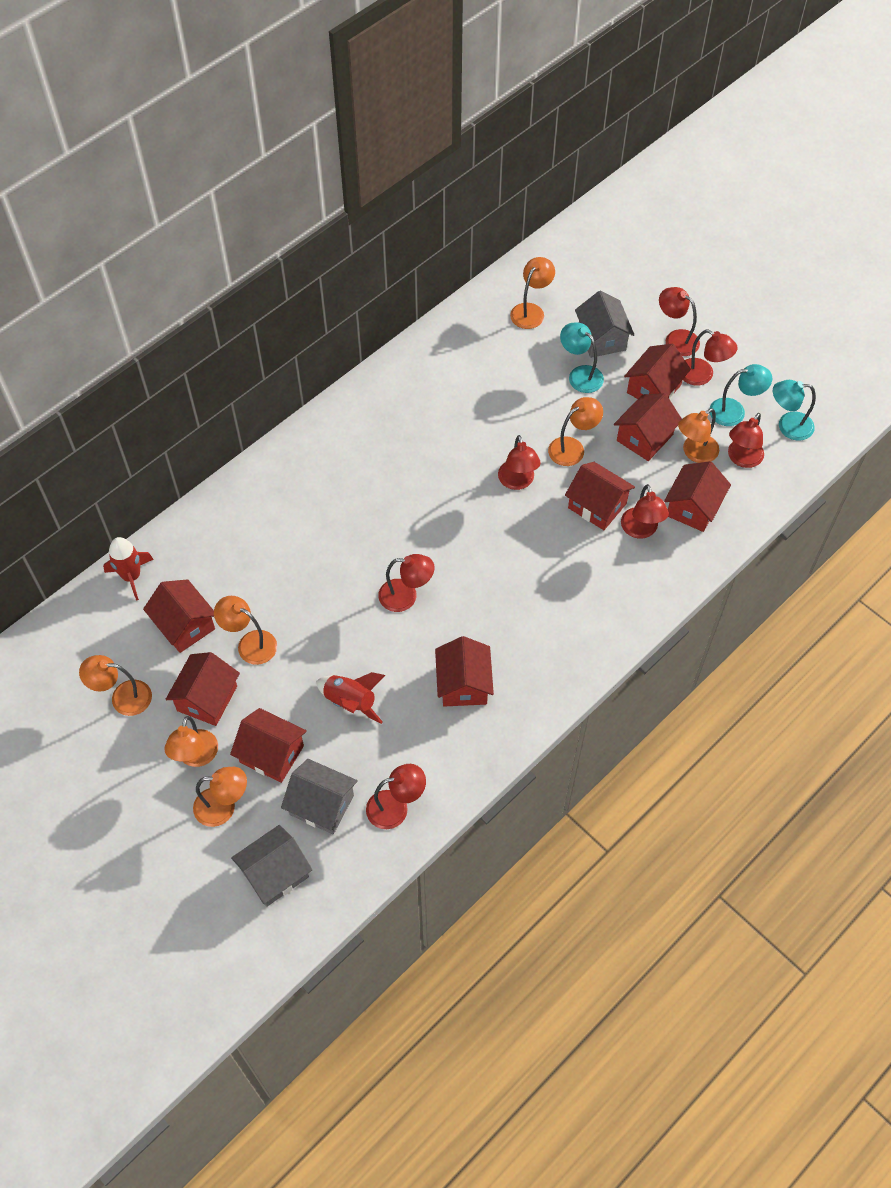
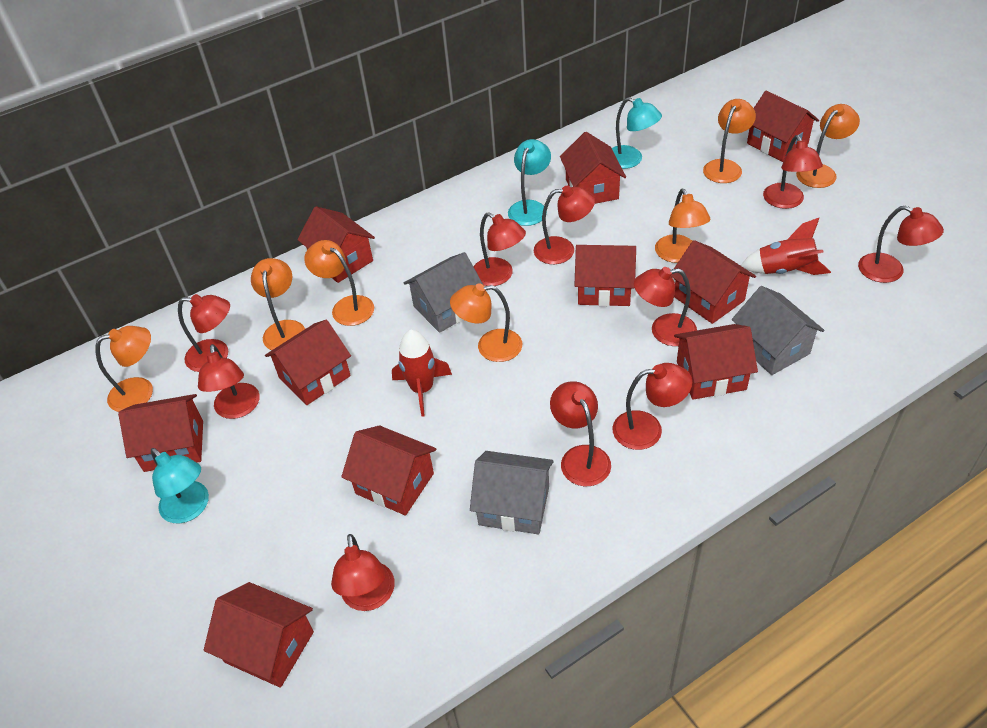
red house: [143,579,215,653] [166,652,240,726] [230,708,307,783] [435,636,494,706] [565,462,635,530] [614,393,682,461] [624,343,691,399] [664,461,731,532] = 8 -> [118,394,203,472] [204,582,314,688] [265,319,351,405] [297,206,375,283] [341,425,436,516] [560,132,626,204] [574,245,636,306] [671,240,756,324] [674,324,758,400] [747,91,819,162] = 10
red lamp: [366,764,426,829] [378,554,434,612] [498,435,541,490] [621,484,669,539] [659,287,700,356] [683,330,738,386] [728,413,764,468] = 7 -> [178,294,230,372] [198,344,260,419] [331,534,395,611] [473,212,526,286] [534,185,595,264] [550,381,611,486] [612,363,692,450] [634,267,697,346] [763,135,823,209] [858,206,944,283] = 10

